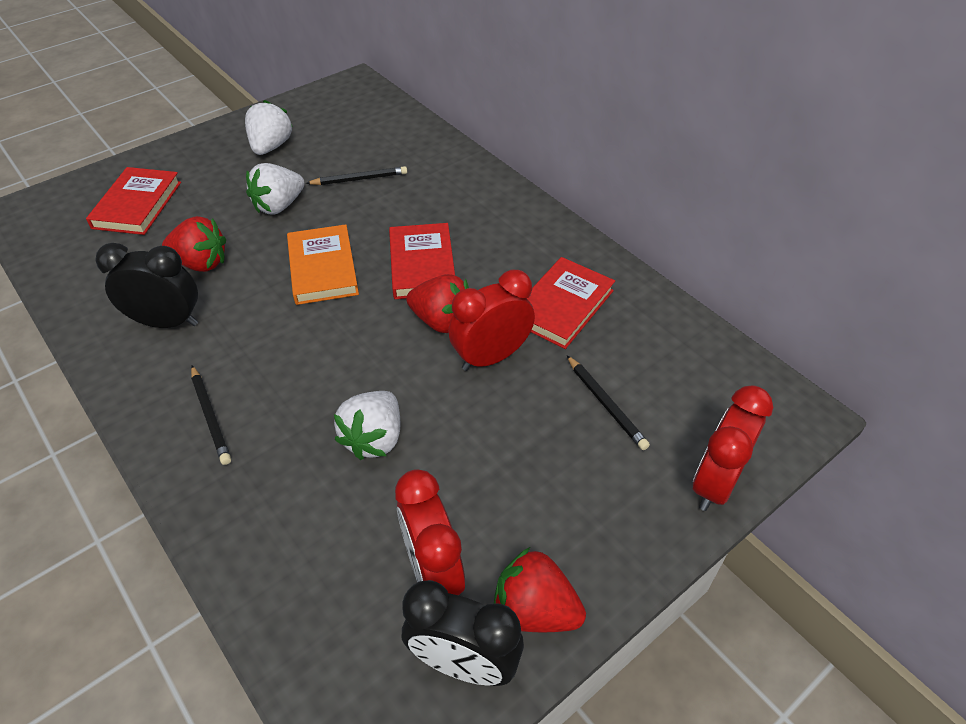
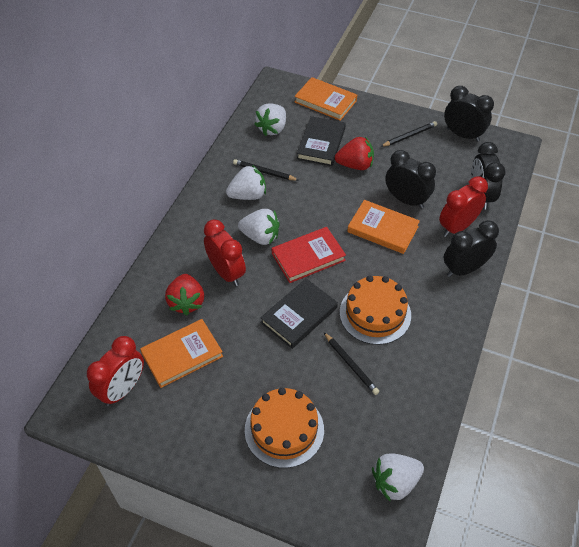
black book: none = 0 -> [260,278,338,349] [297,116,346,166] = 2
black clock: [95,243,198,328] [402,580,524,686] = 2 -> [385,150,436,209] [444,86,494,142] [444,220,499,277] [471,142,506,210] = 4
orange book: [287,224,359,305] = 1 -> [140,319,223,388] [294,77,357,121] [347,200,420,254] = 3
orange cake: none = 0 -> [245,388,324,468] [340,275,411,345] = 2
red book: [86,167,181,235] [389,223,455,299] [527,257,615,349] = 3 -> [272,227,346,283] = 1
red strawberry: [162,216,226,272] [406,274,469,333] [494,547,586,632] = 3 -> [165,274,204,315] [335,137,374,170] = 2
white strawberry: [245,100,293,155] [246,163,305,214] [334,391,400,460] = 3 -> [226,165,266,200] [238,209,280,245] [254,103,286,136] [372,453,424,502] = 4

